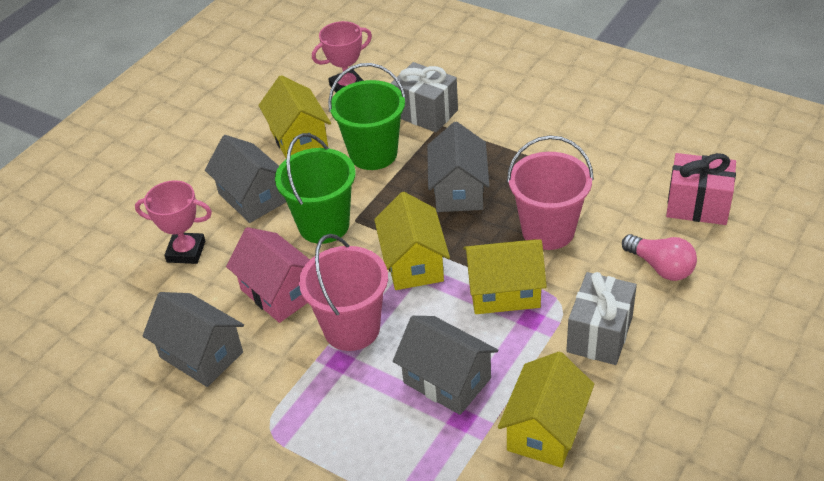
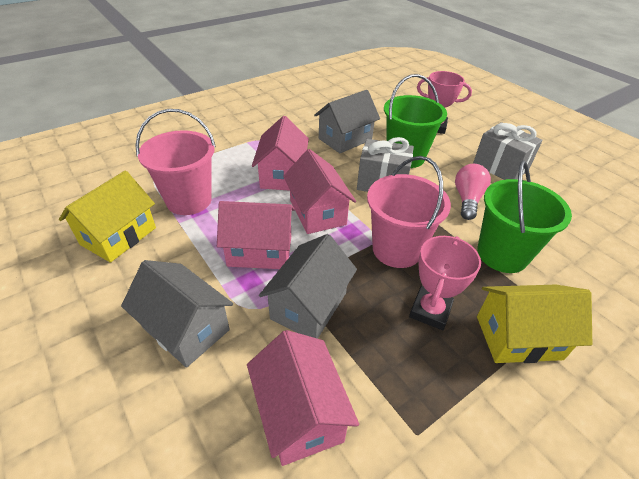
grey house: [143,292,244,387] [205,135,286,223] [393,316,498,415] [427,121,489,212] = 4 -> [121,260,233,368] [259,234,357,339] [314,90,380,153] = 3
pink gift: [666,153,736,225] = 1 -> none = 0
pink house: [226,227,310,323] = 1 -> [217,201,295,269] [247,330,359,466] [252,116,309,191] [283,149,356,234] = 4
yellow house: [258,75,331,159] [374,192,450,290] [463,239,547,314] [498,352,594,468] = 4 -> [59,171,156,263] [477,285,592,363] = 2

